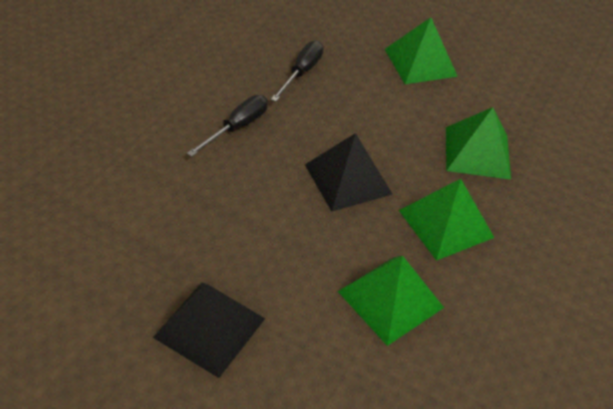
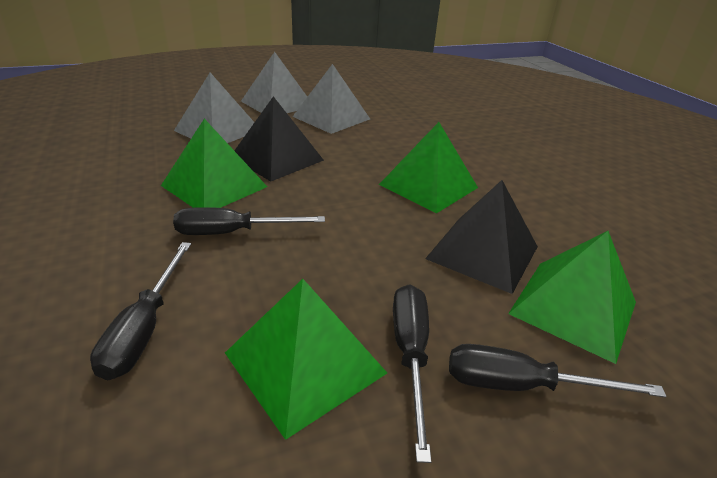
black screwdriver: [187,95,268,157] [271,41,324,102] = 2 -> [90,242,191,380] [173,207,325,235] [393,284,431,463] [449,344,667,398] = 4
grey pyramid: none = 0 -> [174,73,254,143] [241,52,307,113] [292,64,370,134] = 3

